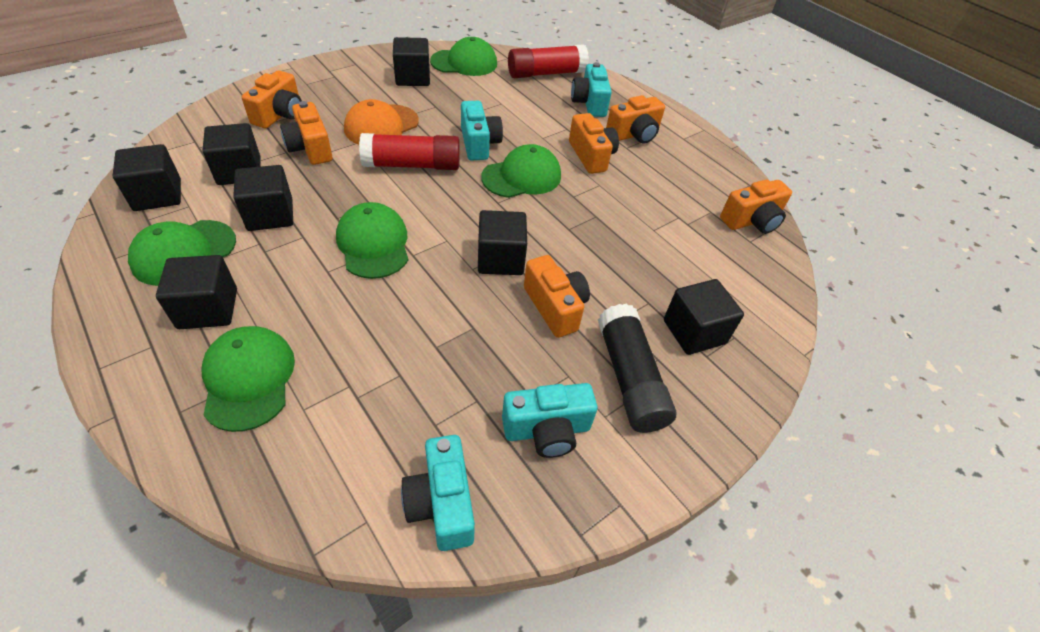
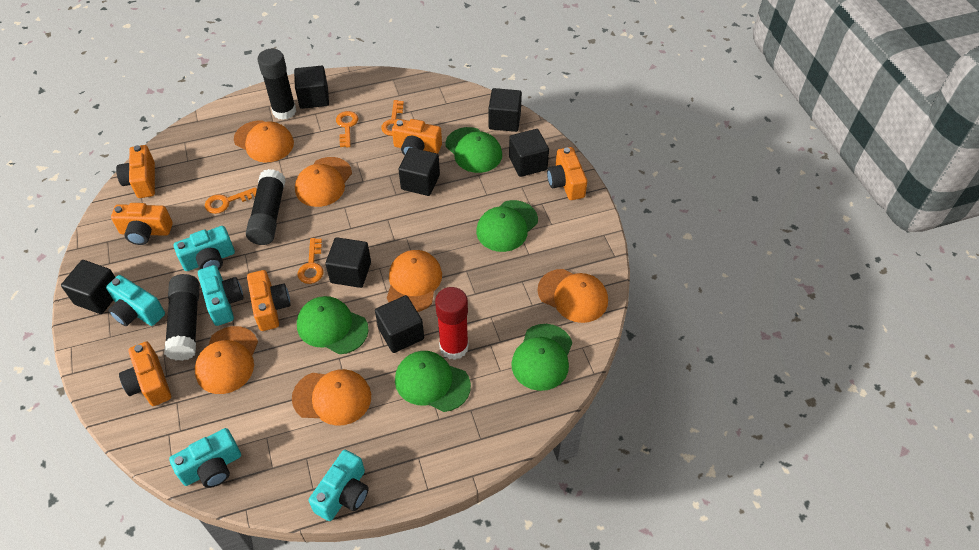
black glue stick: [598,304,677,433] = 1 -> [164,274,200,361] [246,169,286,245] [258,49,296,120] = 3
orange cap: [344,99,419,144] = 1 -> [195,326,258,394] [234,120,294,163] [292,369,371,426] [295,157,352,207] [387,250,442,312] [538,269,608,323] = 6
orange key: none = 0 -> [205,187,257,214] [297,238,324,284] [336,111,358,148] [381,100,404,136] = 4
red glue stick: [359,133,460,170] [508,44,589,78] = 2 -> [435,287,469,360] = 1
turquoise camera: [401,435,475,551] [461,101,503,161] [502,383,598,458] [571,62,612,117] = 4 -> [106,275,165,326] [169,428,241,488] [174,226,235,271] [198,265,244,326] [309,450,369,521] = 5

